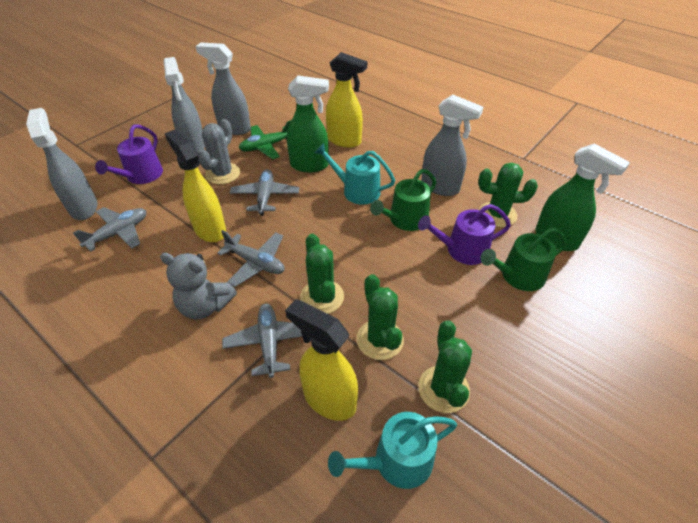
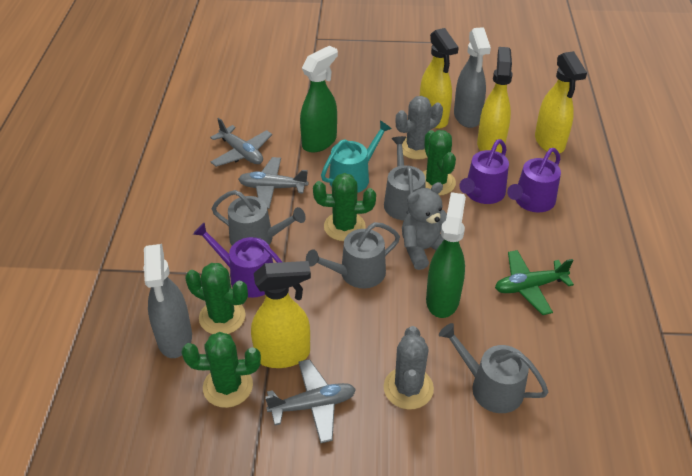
green watering can: [370,169,436,231] [480,227,567,291] = 2 -> none = 0
grey cactus: [198,119,240,184] = 1 -> [384,326,434,410] [396,96,443,160] = 2
grey plane: [73,207,146,252] [217,230,284,287] [222,304,302,378] [230,169,299,216] = 4 -> [210,118,272,167] [238,157,308,209] [265,359,356,444] = 3
grey spray bottle: [26,108,97,220] [163,57,205,153] [196,42,251,135] [421,95,483,196] = 4 -> [144,244,192,358] [454,27,491,128] = 2
grey watering can: none = 0 -> [212,190,306,245] [306,222,400,288] [384,136,425,220] [439,323,548,413] = 4
purple watering can: [95,125,163,184] [418,204,511,265] = 2 -> [193,222,282,298] [459,139,509,204] [507,148,561,213] = 3
turquoise watering can: [315,143,395,205] [328,412,457,489] = 2 -> [321,121,392,193] = 1
yellow spray bottle: [165,129,226,242] [285,299,358,421] [326,52,367,148] = 3 -> [251,261,311,368] [420,28,459,129] [477,47,513,153] [535,51,587,154] = 4

